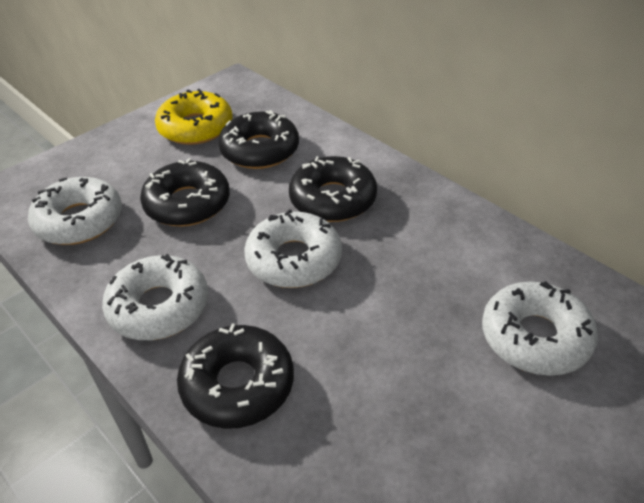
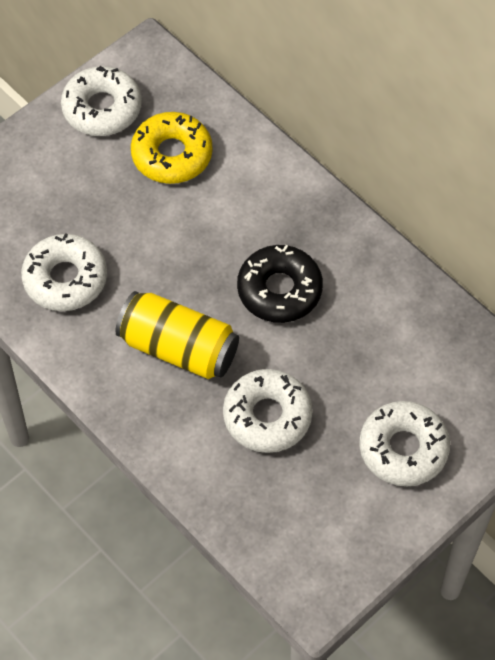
black donut: [140,158,230,227] [177,323,294,429] [218,110,299,169] [289,156,377,222] = 4 -> [237,245,323,323] = 1
yellow can: none = 0 -> [115,291,239,379] = 1

